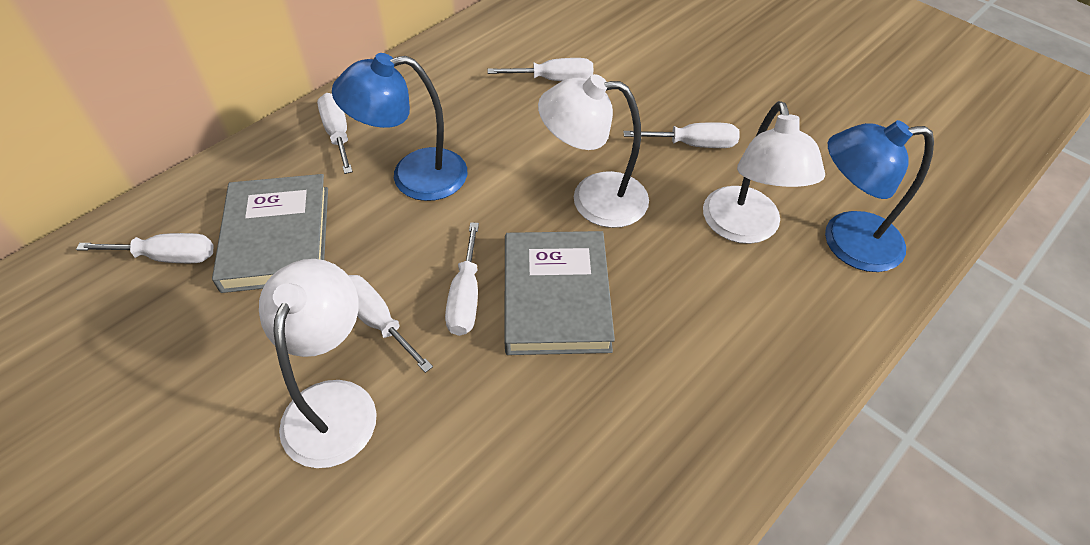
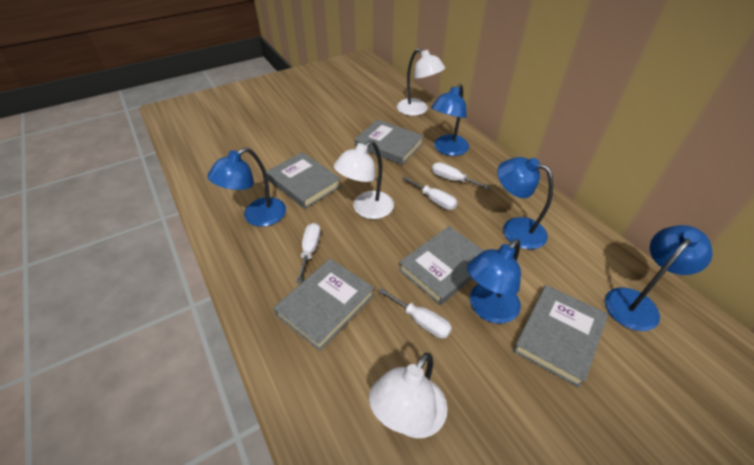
blue lamp: [332,53,467,201] [825,120,934,272] = 2 -> [207,147,286,227] [431,84,469,156] [467,239,521,324] [497,157,553,249] [605,225,713,331] = 5
grey book: [212,174,328,293] [504,231,615,355] = 2 -> [266,152,341,209] [274,258,374,351] [355,119,424,165] [399,226,484,305] [513,285,609,388] = 5
white screwdriver: [76,233,214,263] [317,93,353,174] [348,275,433,373] [445,222,479,336] [488,58,593,81] [624,122,740,148] = 6 -> [296,223,321,283] [378,288,452,339] [402,176,458,210] [432,162,491,190] = 4

